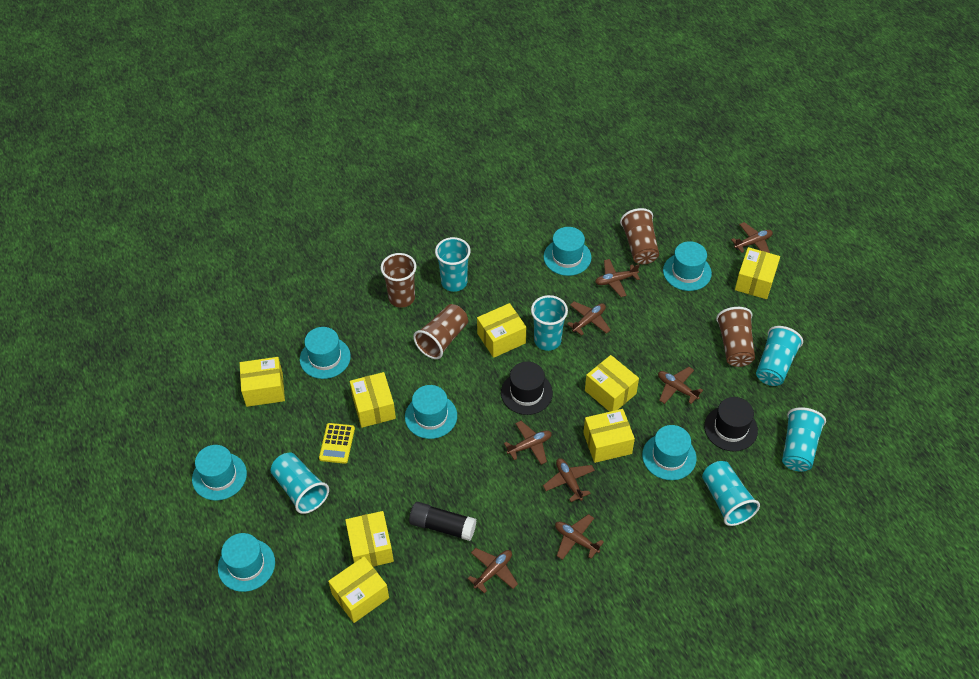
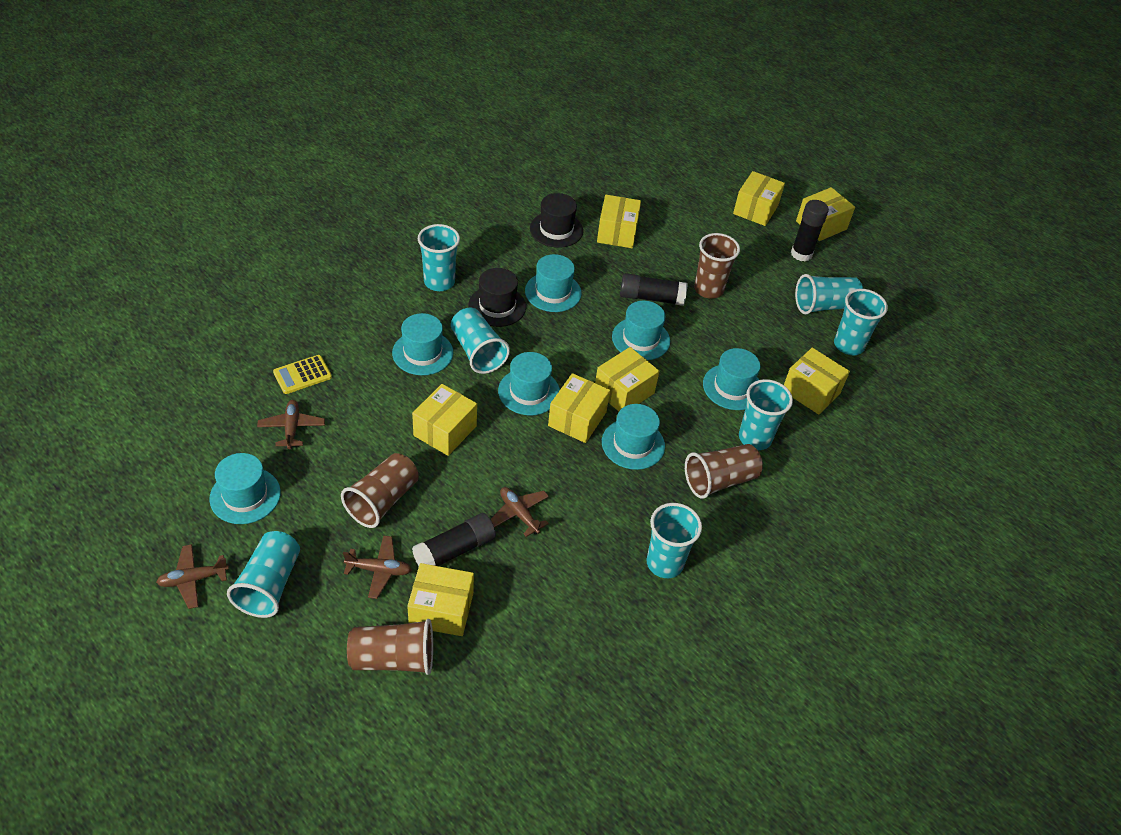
black glue stick: [409,502,476,541] = 1 -> [412,513,496,566] [620,273,687,306] [791,200,829,261] = 3
brown plane: [467,548,518,593] [504,421,552,465] [543,458,595,502] [555,514,604,560] [567,301,611,336] [595,259,640,297] [658,367,703,404] [731,222,773,253] = 8 -> [156,544,229,609] [257,400,325,449] [343,535,412,599] [490,487,549,537] = 4
turquoise cup: [271,453,329,514] [435,237,471,292] [531,295,568,351] [702,461,760,526] [756,326,803,386] [782,407,826,472] = 6 -> [227,531,300,618] [418,224,460,291] [451,307,510,374] [646,503,702,578] [739,379,793,450] [795,274,863,314] [834,289,888,355] = 7

